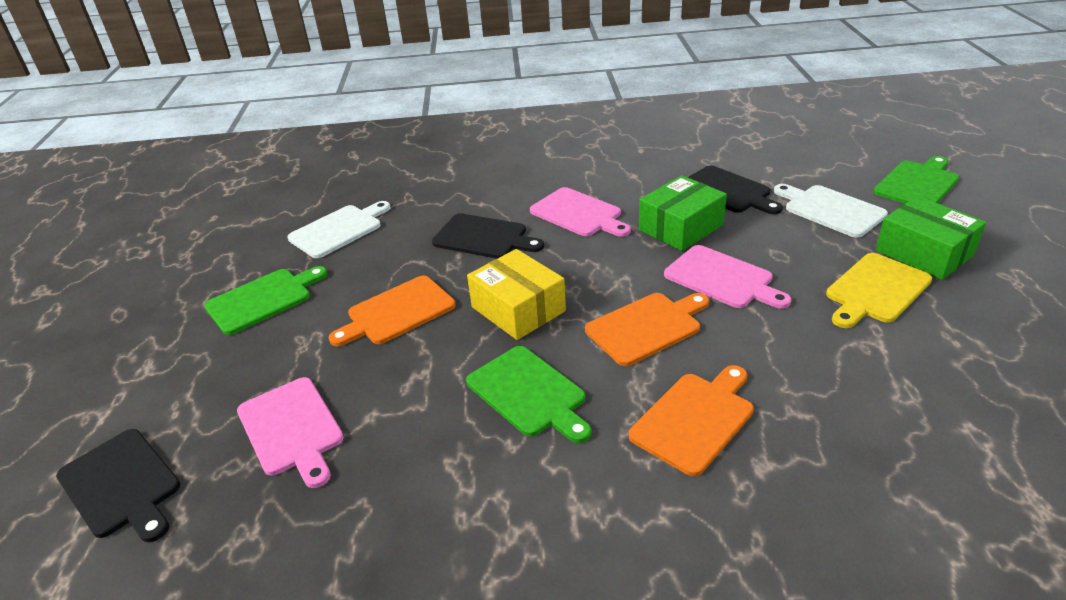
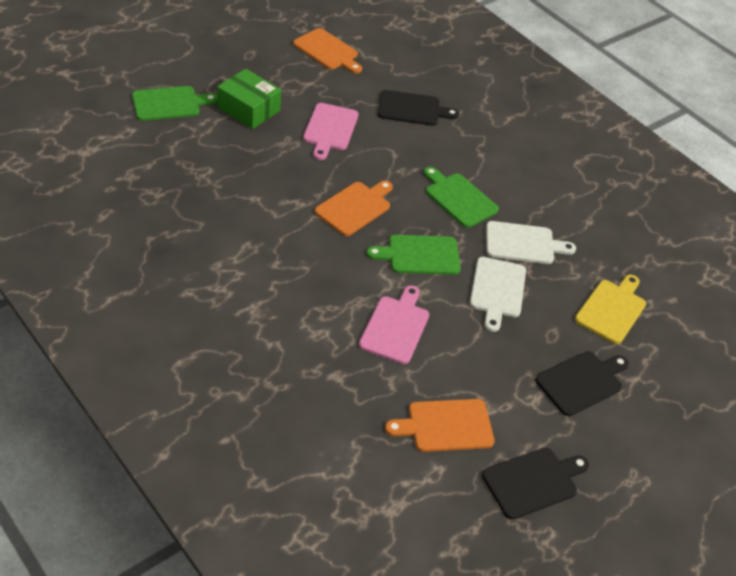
green box: [639,175,727,251] [876,196,986,280] = 2 -> [217,69,281,129] = 1
pink cutting board: [237,377,344,488] [530,187,631,237] [664,245,791,309] = 3 -> [303,103,359,160] [359,286,429,364] = 2
yellow box: [467,249,566,340] = 1 -> none = 0

